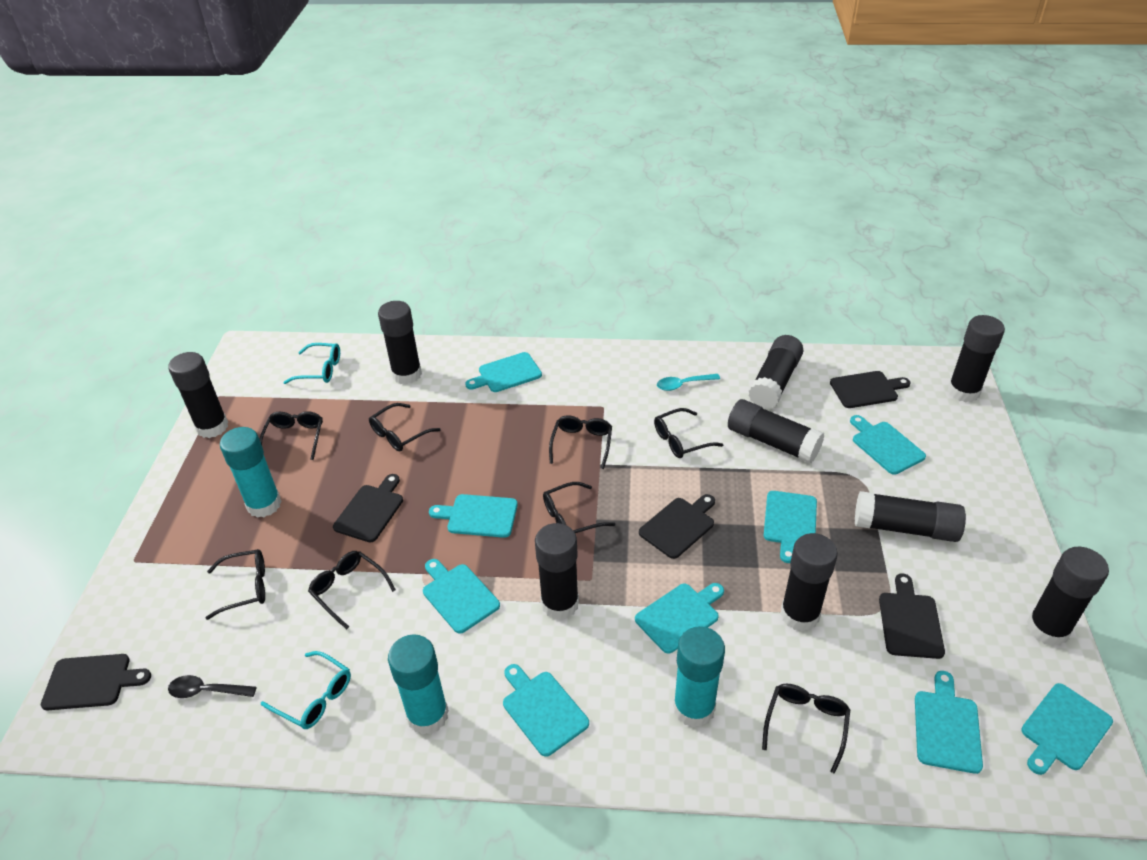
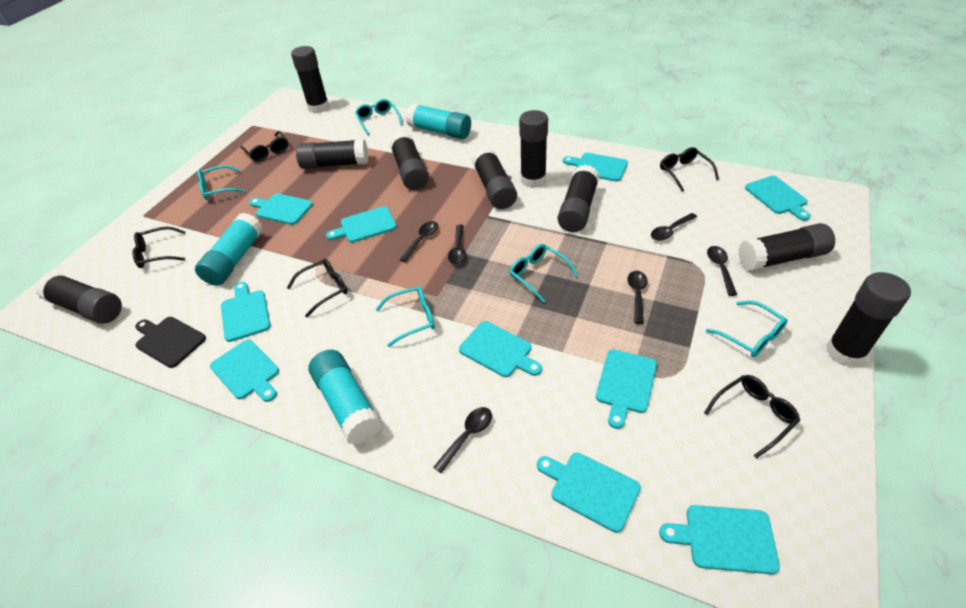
black cutting board: [41,654,151,710] [333,474,403,542] [639,494,715,559] [830,371,911,408] [879,573,945,659] = 5 -> [135,317,206,368] = 1
black glasses: [205,549,265,620] [260,411,323,460] [308,551,396,629] [369,403,441,452] [543,482,615,533] [549,415,612,469] [654,408,724,458] [762,684,850,774] = 8 -> [132,227,185,268] [240,131,288,161] [287,259,348,317] [660,147,719,192] [704,375,800,459] = 5
black spoon: [168,675,256,698] = 1 -> [399,221,438,262] [433,407,492,473] [448,225,466,265] [627,271,648,324] [651,213,697,241] [707,246,737,296] = 6
turquoise cutting board: [423,559,500,634] [429,494,518,538] [465,352,542,392] [503,664,589,757] [635,583,724,654] [764,491,817,563] [850,415,926,475] [915,671,983,774] [1021,683,1113,775] = 9 -> [210,340,279,402] [221,282,270,342] [249,193,313,225] [326,206,397,243] [459,321,542,377] [537,453,641,533] [563,153,628,182] [596,349,657,429] [659,505,780,574] [745,176,811,221] = 10
turquoise glasses: [261,651,351,729] [283,343,340,384] = 2 -> [197,165,245,200] [355,99,403,135] [375,286,435,347] [510,244,578,303] [706,301,788,357] = 5
turquoise spoon: [657,374,720,391] = 1 -> none = 0

